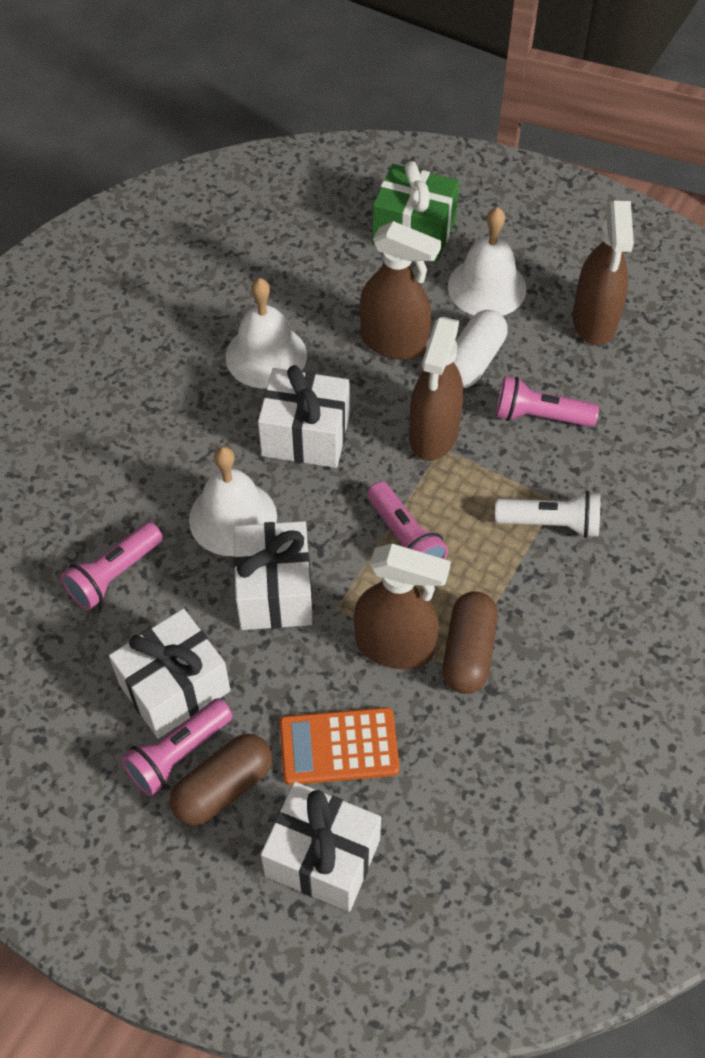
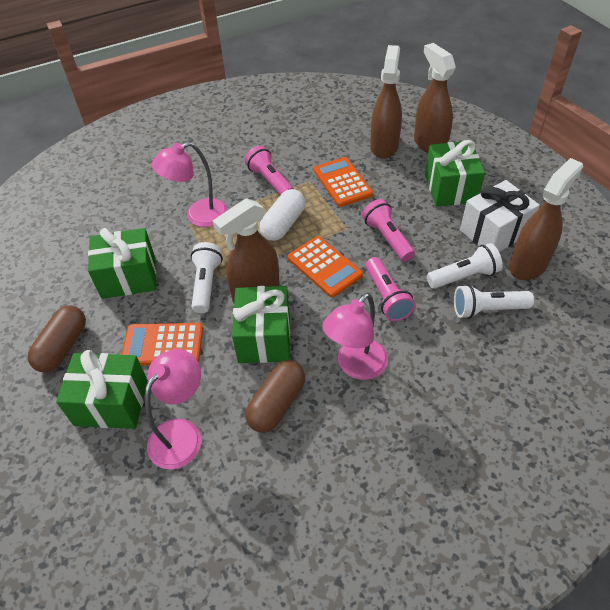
green gift: [372,161,460,261] = 1 -> [56,350,148,429] [88,228,156,299] [232,286,290,363] [425,140,485,207] = 4
orange calculator: [280,707,400,785] = 1 -> [122,323,203,366] [288,236,363,297] [314,157,373,207] = 3
pink flashlight: [61,522,163,610] [121,698,233,796] [367,481,448,559] [496,376,599,427] = 4 -> [245,146,294,195] [362,199,415,262] [366,257,415,321] = 3
pink lamp: none = 0 -> [145,349,201,469] [152,142,228,227] [322,293,388,380] = 3
white bell: [189,446,277,556] [226,278,307,389] [448,207,526,316] = 3 -> none = 0
white flashlight: [495,491,601,538] = 1 -> [191,242,223,313] [427,243,503,289] [454,284,534,319] = 3
white gift: [109,609,230,739] [233,521,313,630] [258,365,350,468] [261,782,381,912] = 4 -> [460,180,540,252] = 1

